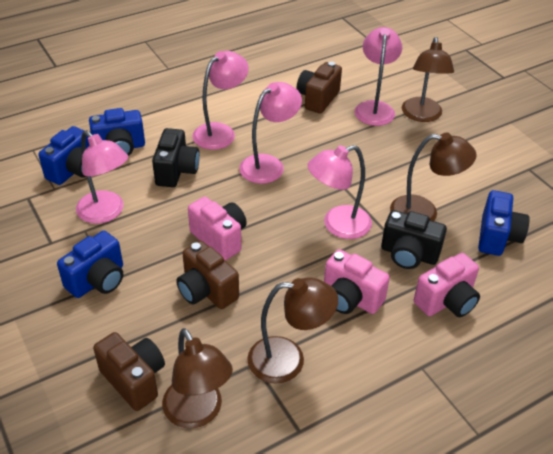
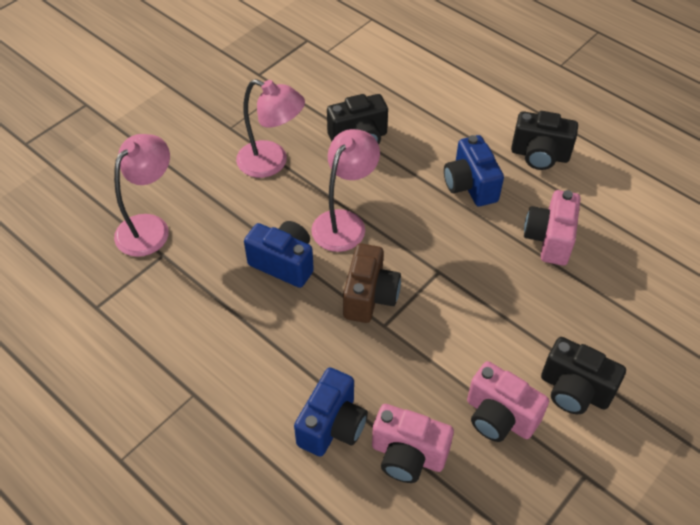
black camera: [152,128,200,187] [381,210,447,269] = 2 -> [327,94,388,145] [511,111,578,170] [541,337,626,414] = 3
blue camera: [38,126,89,185] [57,231,123,298] [89,108,145,156] [478,190,530,256] = 4 -> [244,221,314,288] [294,367,368,457] [444,135,504,206] = 3
brown camera: [93,332,165,411] [176,241,239,309] [297,61,342,114] = 3 -> [343,243,401,323] = 1
brown lamp: [162,328,233,429] [247,277,338,384] [390,133,477,221] [402,37,454,122] = 4 -> none = 0
pink lamp: [76,130,128,224] [193,51,249,150] [239,82,302,184] [308,145,372,239] [354,27,402,126] = 5 -> [114,134,170,257] [236,79,305,178] [311,129,380,252] = 3

